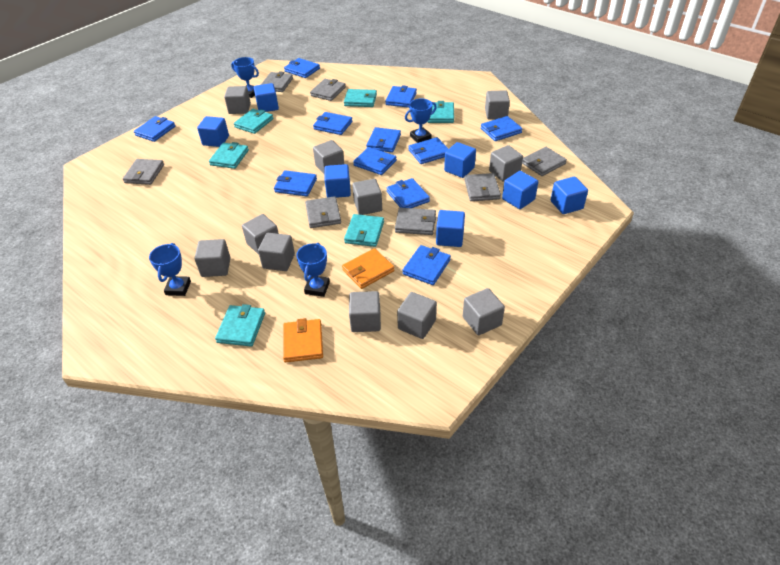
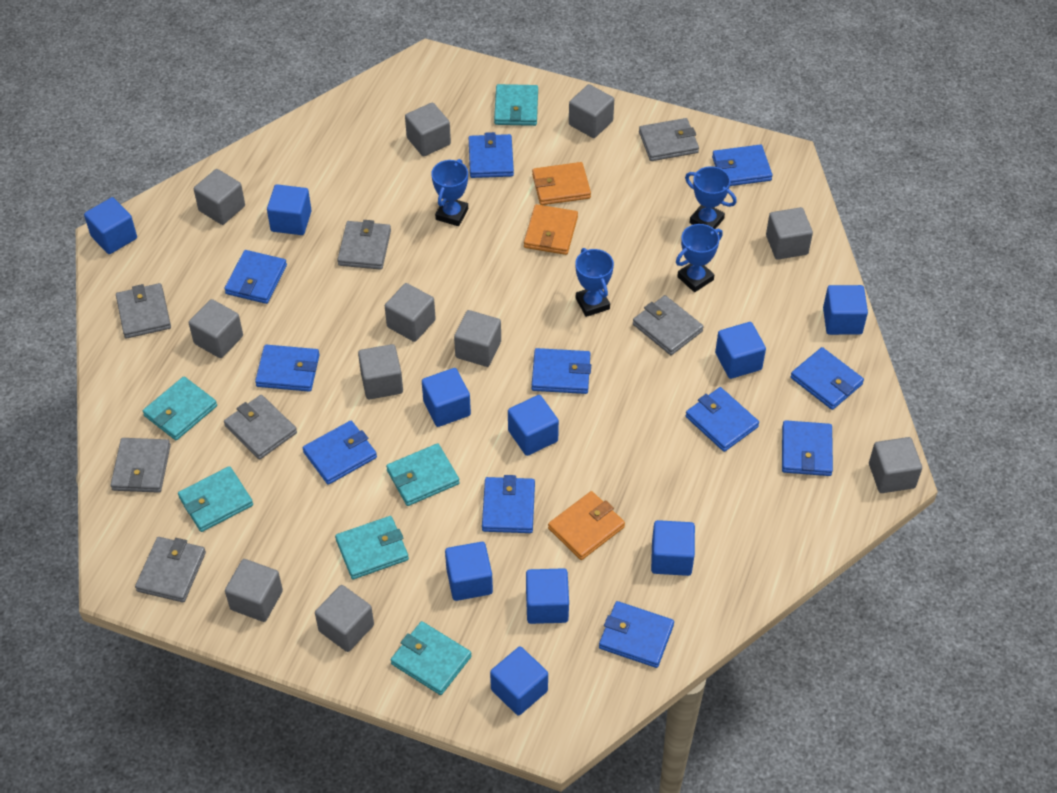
blue cube: [197,116,229,147] [254,83,279,112] [324,164,351,198] [436,210,465,247] [444,142,476,178] [502,171,538,209] [551,177,588,214] = 7 -> [84,197,137,254] [267,184,312,235] [422,368,471,427] [445,542,493,601] [490,646,548,716] [508,395,559,456] [526,568,569,624] [651,520,695,576] [715,322,766,379] [823,285,868,335] = 10
orange wallet: [283,318,323,362] [342,248,394,289] = 2 -> [524,204,578,255] [532,162,591,205] [548,491,625,560] = 3

